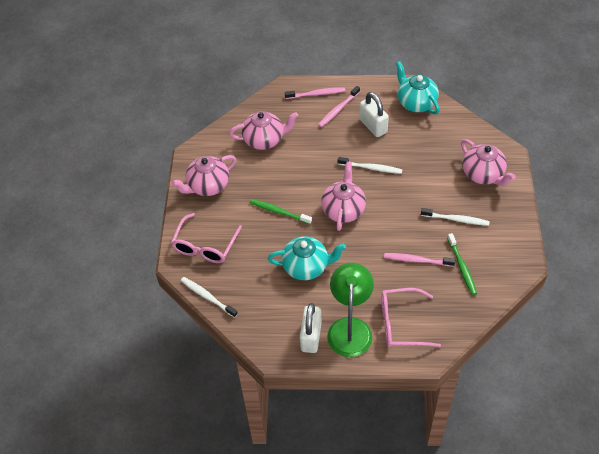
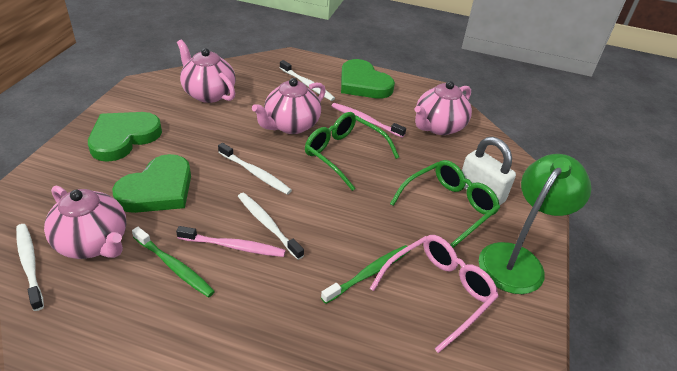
green glasses: none = 0 -> [305,112,399,191] [390,160,500,248] = 2
green heart: none = 0 -> [88,112,162,162] [112,154,191,213] [341,59,395,98] = 3
pink glasses: [171,213,242,263] [381,288,441,347] = 2 -> [370,235,499,353] = 1
pink toothbrush: [285,87,346,99] [318,86,360,127] [384,253,455,267] = 3 -> [176,226,286,257] [331,103,406,138] = 2
turquoise teapot: [268,236,346,280] [396,61,440,115] = 2 -> none = 0
white padlock: [300,303,322,353] [359,92,389,137] = 2 -> [462,137,516,206] = 1
white toothbrush: [181,277,238,318] [338,157,402,174] [421,208,490,226] = 3 -> [16,224,44,311] [218,143,292,195] [238,193,304,260] [280,60,335,101] = 4

